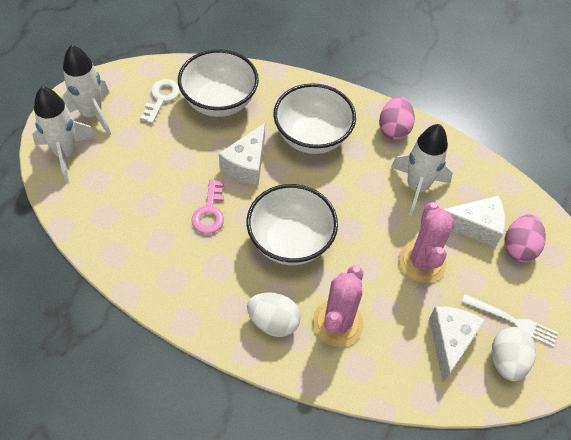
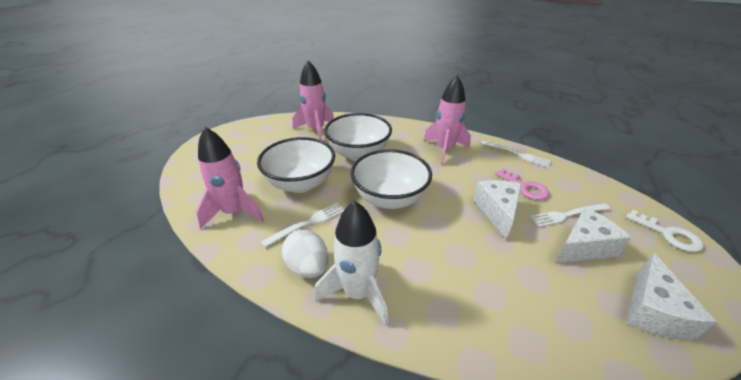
pink cactus: [313,266,364,347] [398,202,455,283] = 2 -> none = 0
pink egg: [379,97,415,140] [504,214,546,262] = 2 -> none = 0
pink rocket: none = 0 -> [196,127,264,229] [293,60,334,140] [423,75,471,165] = 3
white egg: [247,292,301,337] [492,327,536,381] = 2 -> [282,229,329,278] = 1
white fork: [462,294,558,347] = 1 -> [261,203,345,247] [481,140,551,167] [530,203,610,227] = 3
white rocket: [32,86,97,182] [61,45,111,136] [391,124,453,216] = 3 -> [315,201,388,326] = 1

